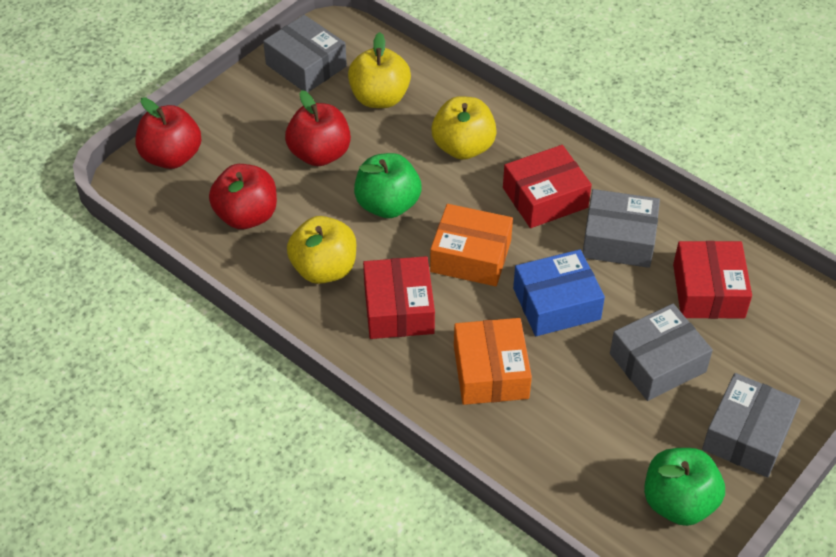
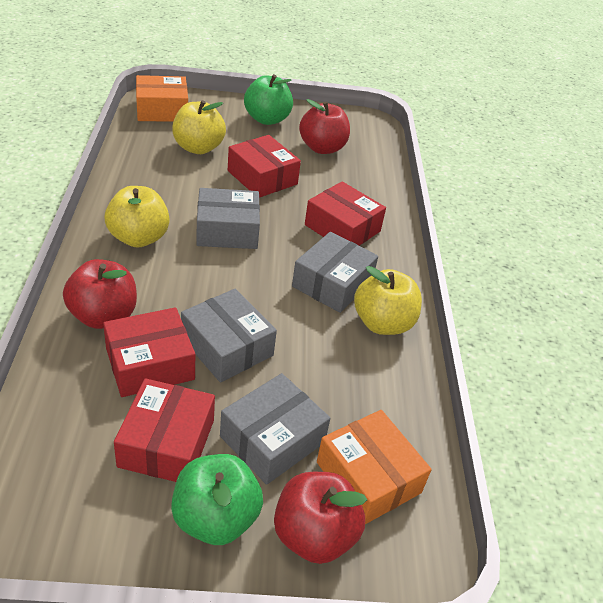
blue box: [513,249,605,336] = 1 -> none = 0
red box: [363,256,435,339] [503,145,592,228] [673,241,752,319] = 3 -> [103,307,195,397] [114,378,215,482] [228,135,301,198] [305,181,386,246] = 4

